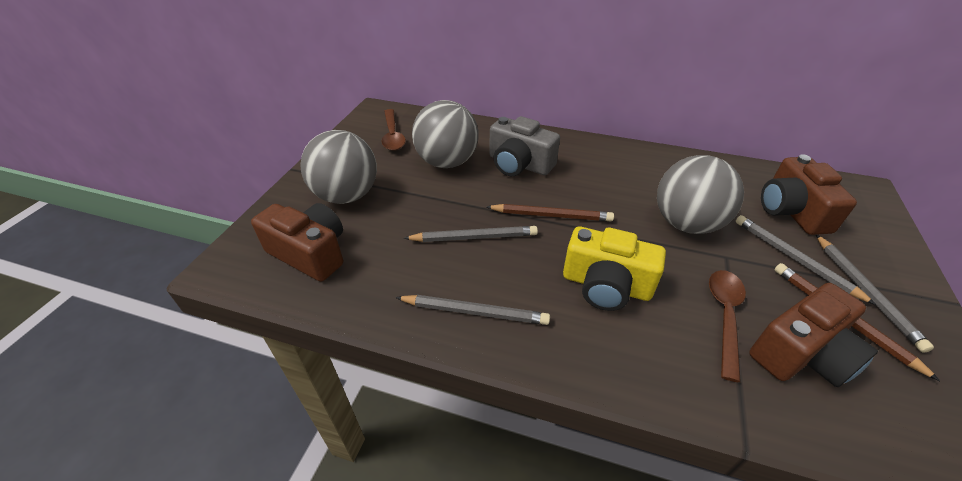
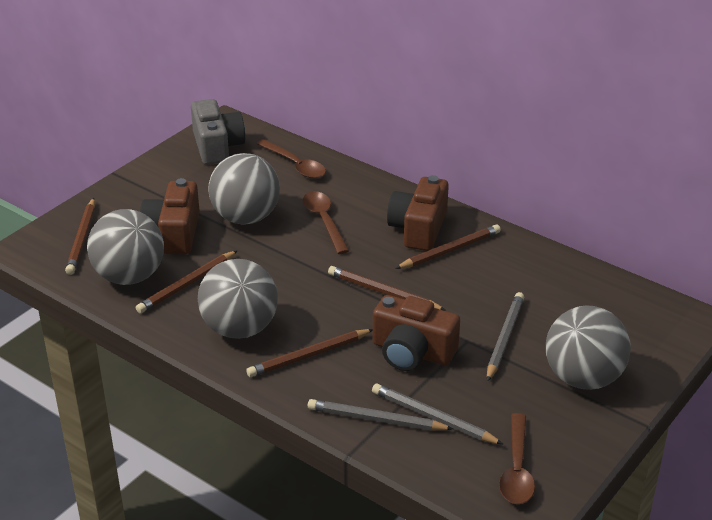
brown pencil: [487,204,614,221] [774,263,940,381] = 2 -> [65,198,95,275] [136,250,238,313] [246,329,373,377] [328,266,446,311] [395,224,501,269] = 5
brown spoon: [382,109,406,151] [709,270,746,382] = 2 -> [257,139,326,179] [303,191,349,254] [499,413,535,504] = 3
grey ball: [300,130,377,204] [412,100,478,168] [657,155,744,234] = 3 -> [87,209,164,285] [198,259,278,339] [208,153,280,225] [546,306,631,390] = 4
grey pencil: [395,295,550,325] [404,226,538,242] [735,215,876,305] [816,235,934,353] = 4 -> [308,399,454,431] [372,383,503,444] [487,292,524,382] = 3
yellow camera: [563,226,666,311] = 1 -> none = 0

